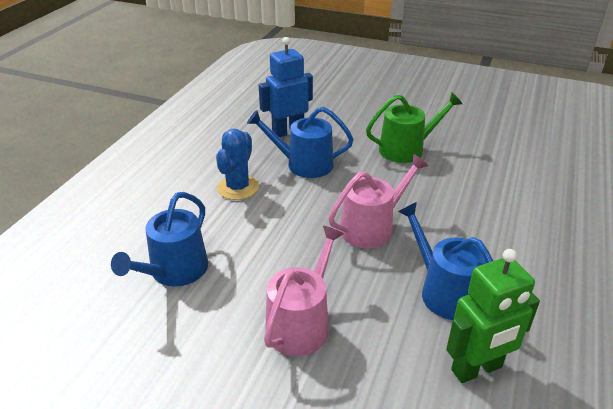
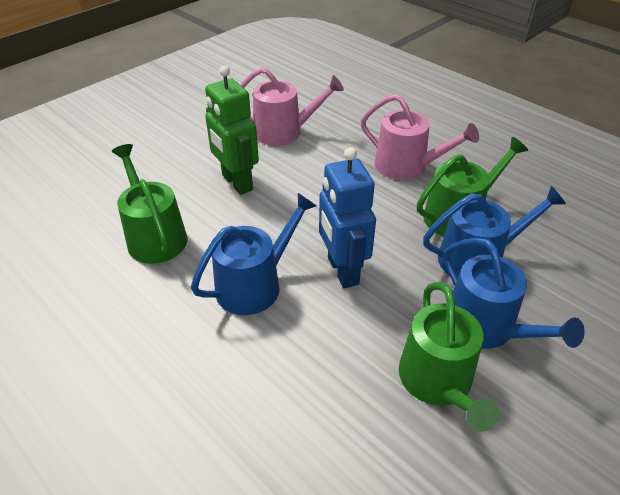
blue cactus: [216,129,259,200] = 1 -> none = 0
green watering can: [366,92,462,163] = 1 -> [112,144,187,264] [399,282,499,432] [417,137,528,236] = 3

